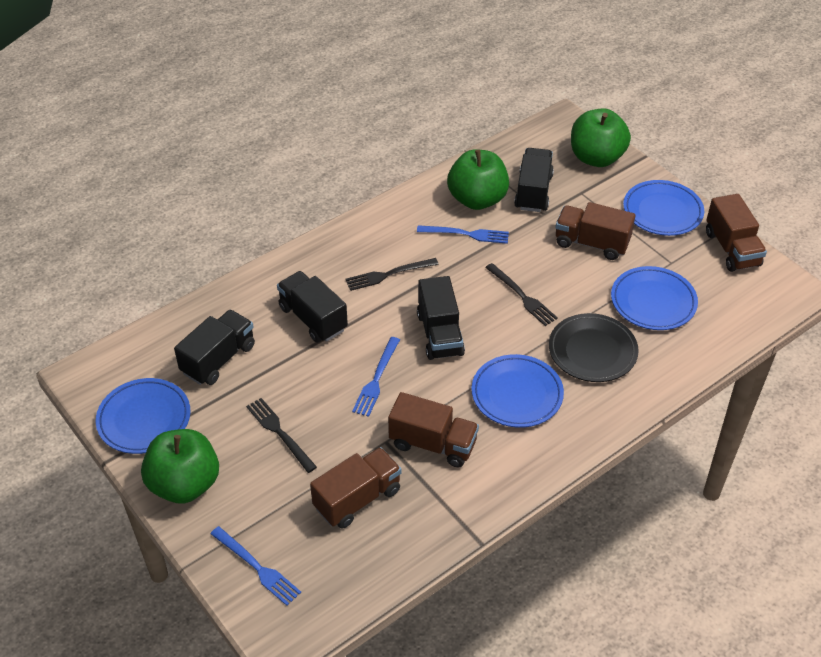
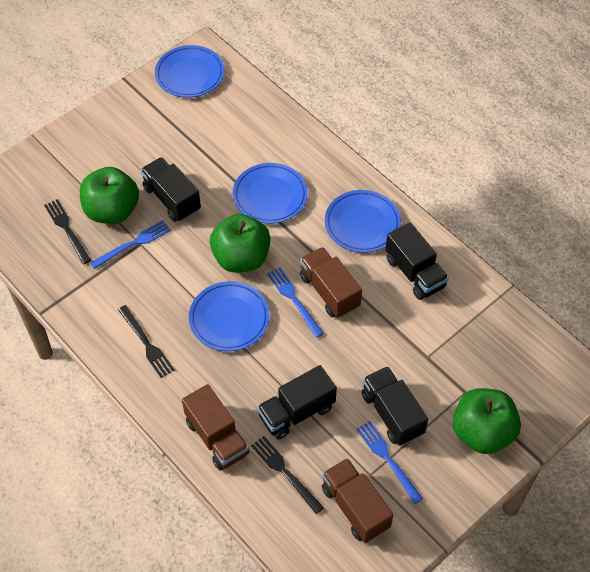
black plate: [549,313,639,382] = 1 -> none = 0
brown truck: [310,447,402,529] [388,392,479,467] [555,202,636,260] [706,194,767,272] = 4 -> [182,384,249,471] [300,247,362,318] [322,458,393,543] = 3

